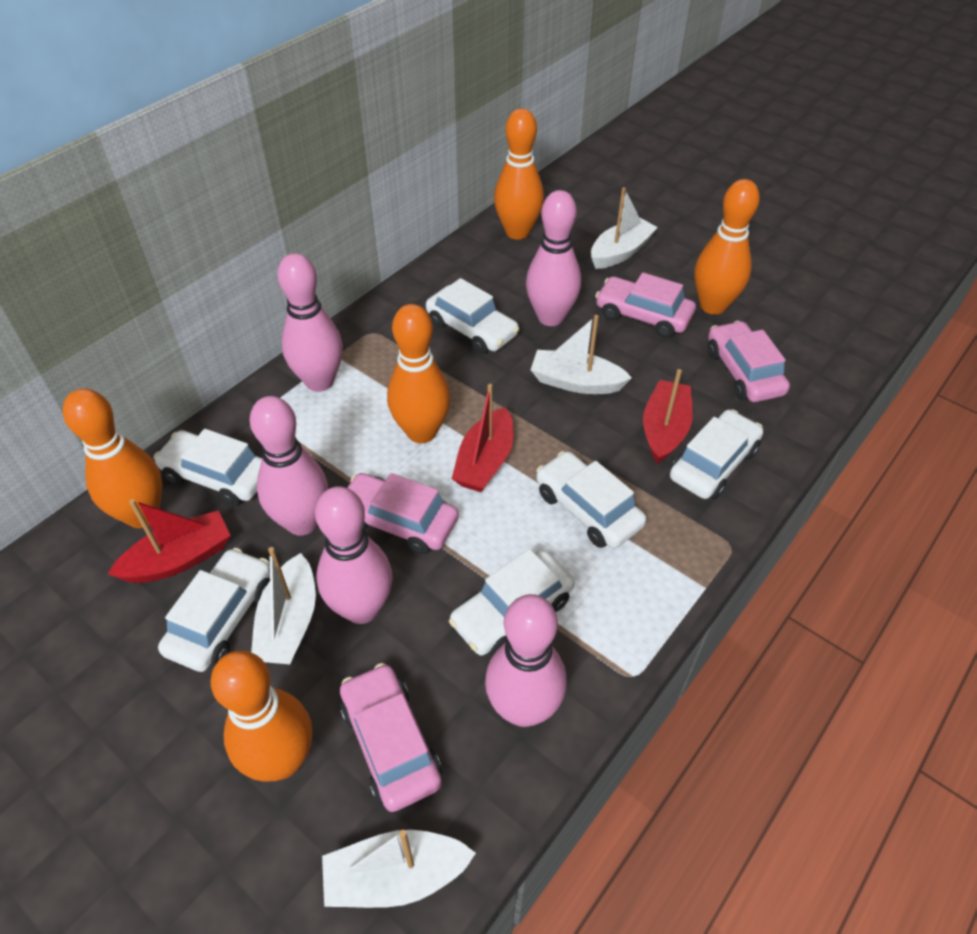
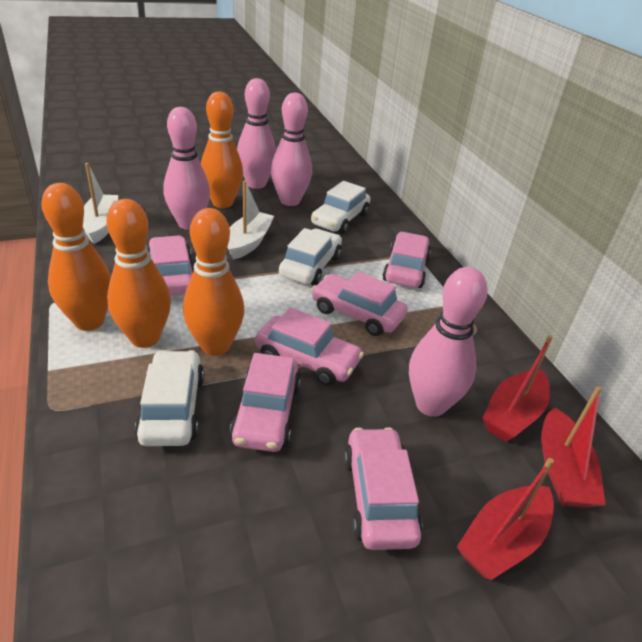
orange bowling pin: [63,388,162,528] [211,651,312,781] [387,304,450,443] [494,108,544,240] [694,179,760,315] = 5 -> [41,183,111,331] [106,199,171,348] [183,208,244,356] [201,92,243,208] = 4
pink bowling pin: [250,396,328,536] [277,253,343,392] [315,486,393,624] [485,594,567,727] [526,190,581,326] = 5 -> [164,107,210,230] [237,78,276,189] [271,93,312,206] [409,267,488,417] = 4
pink car: [340,663,442,812] [347,473,459,554] [595,272,696,338] [707,321,790,402] = 4 -> [147,235,193,296] [230,353,301,452] [255,307,364,386] [311,272,408,336] [344,427,422,550] [382,232,431,288] = 6
white boat: [251,547,316,664] [322,830,476,908] [531,315,632,394] [591,187,658,269] = 4 -> [83,163,118,244] [228,180,274,260] = 2
white car: [154,429,262,506] [158,548,270,672] [426,278,519,354] [449,549,575,656] [536,451,646,548] [670,409,763,499] = 6 -> [135,350,204,446] [279,228,342,285] [311,181,370,234] = 3

